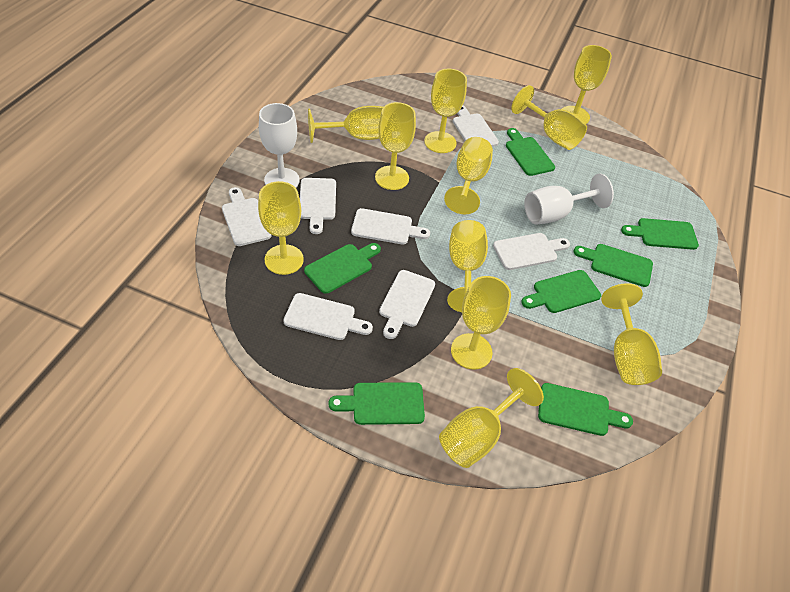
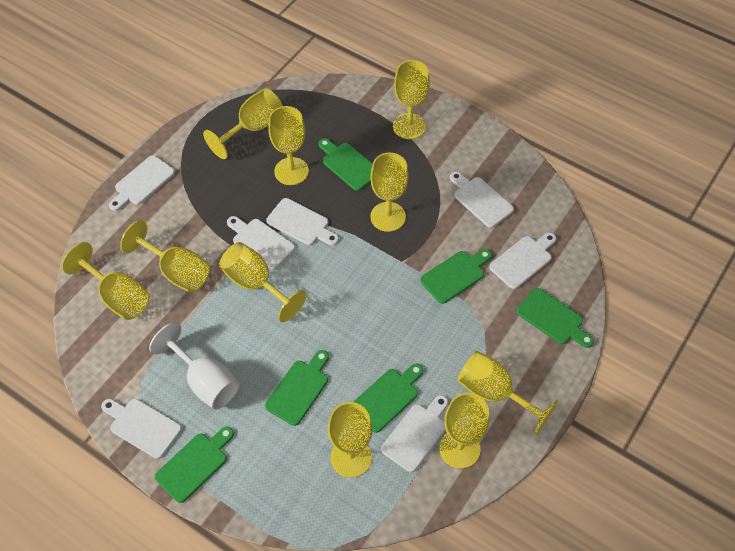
green cutting board: [304,243,381,294] [328,382,425,425] [506,128,555,176] [521,270,601,313] [538,383,633,436] [574,244,653,287] [621,218,699,250] = 7 -> [155,426,234,503] [265,350,329,426] [319,138,373,191] [353,363,423,433] [420,249,492,304] [516,288,594,348] = 6
white goblet: [259,103,300,188] [524,174,614,225] = 2 -> [149,322,240,410] = 1
yellow goblet: [258,181,304,275] [308,106,383,143] [375,102,416,190] [424,69,467,153] [439,368,544,468] [444,137,493,214] [447,220,488,312] [451,276,511,369] [511,85,587,150] [562,45,612,124] [601,283,662,385] = 11 -> [62,242,150,320] [120,220,210,293] [203,88,283,159] [219,242,307,322] [268,106,309,185] [328,402,372,478] [370,153,409,232] [393,60,430,139] [439,393,489,469] [457,351,558,435] = 10

